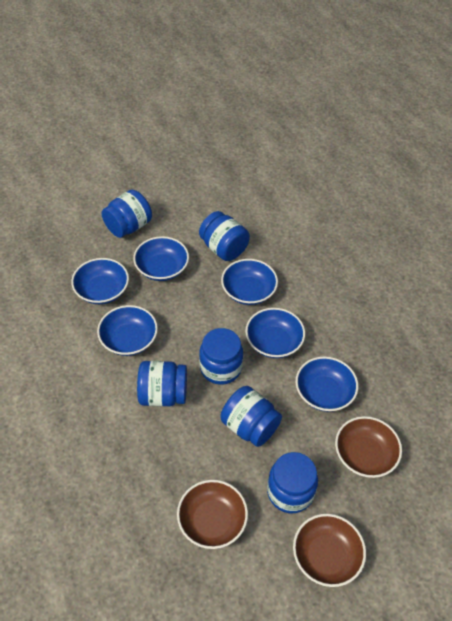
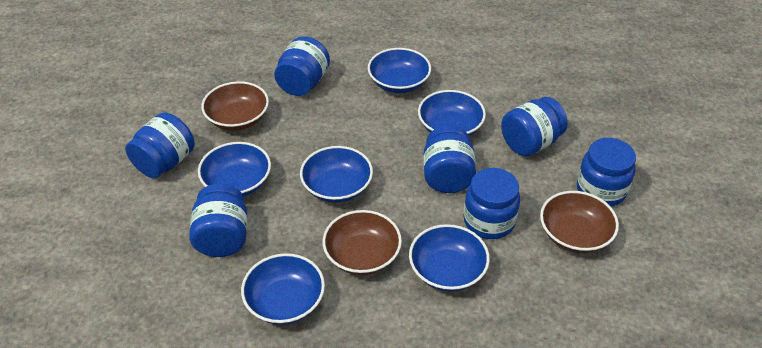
blue jar: [101,190,152,238] [137,361,187,407] [199,211,250,261] [199,328,243,385] [221,386,282,447] [267,452,318,513] = 6 -> [125,113,195,178] [189,184,247,257] [274,36,330,96] [423,125,476,193] [463,168,520,239] [501,97,568,156] [577,138,636,206] = 7

